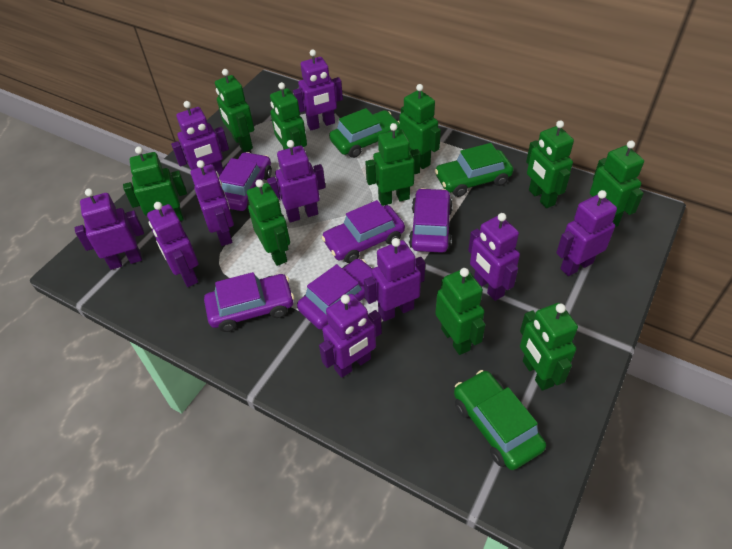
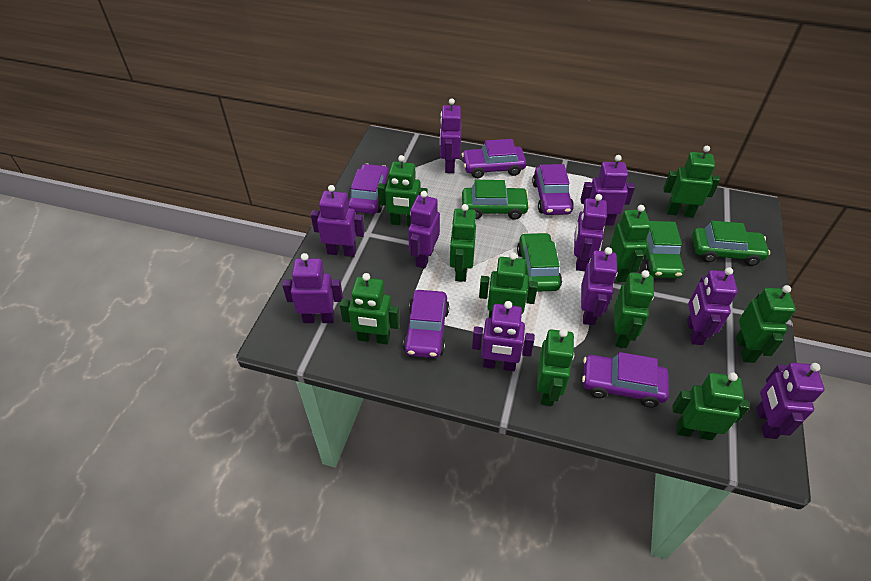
green car: [329,108,400,158] [435,143,513,197] [454,370,546,470] = 3 -> [462,180,530,220] [517,232,562,292] [644,221,684,278] [692,221,770,266] = 4

